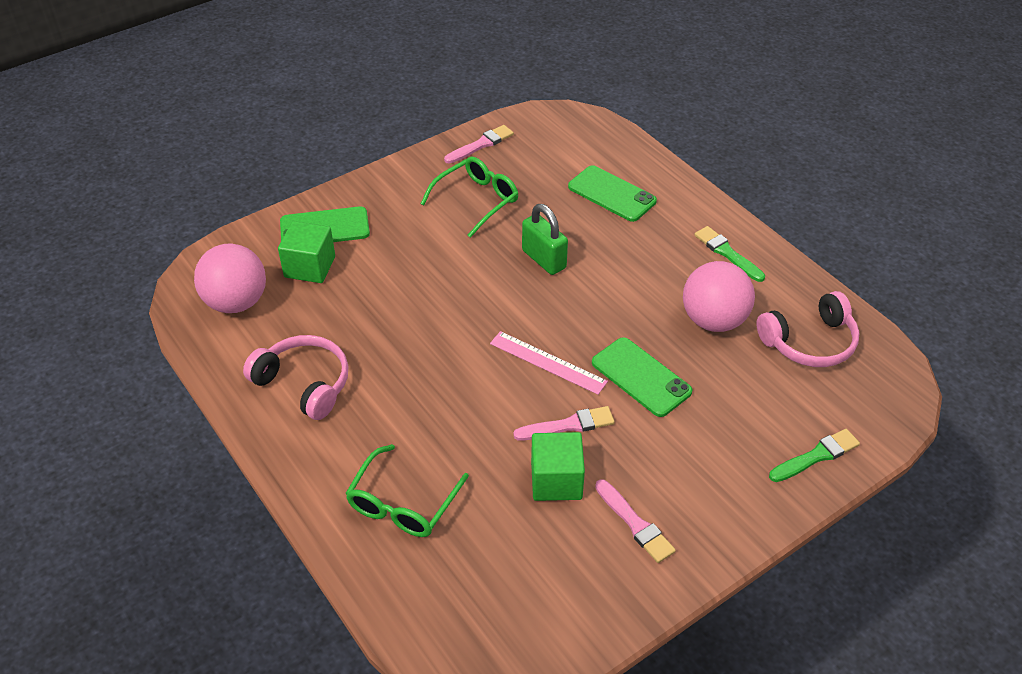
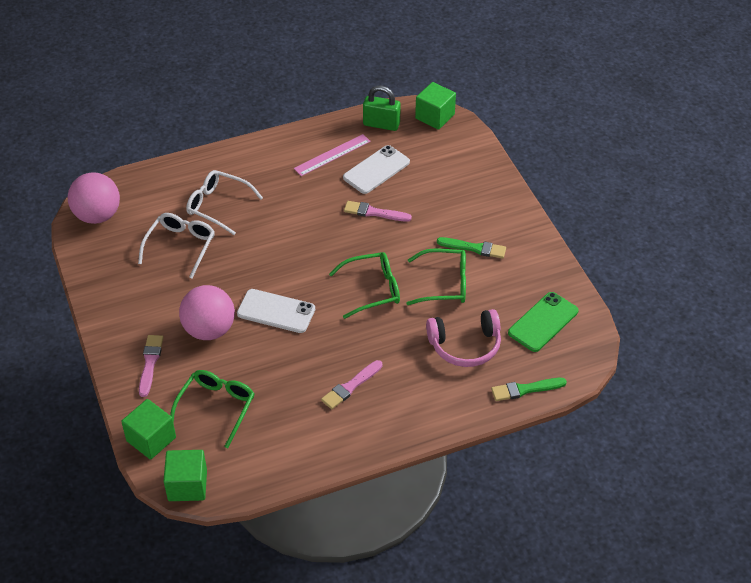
green cube: [278,221,335,283] [531,432,585,501] = 2 -> [121,399,176,460] [163,450,207,501] [415,82,456,130] = 3
green glasses: [345,444,469,537] [420,157,518,238] = 2 -> [170,370,254,448] [329,252,400,319] [406,248,466,305] = 3
green phone: [280,206,370,242] [568,165,657,222] [592,337,693,417] = 3 -> [508,292,579,352] = 1
pink headphones: [243,335,349,420] [756,291,859,367] = 2 -> [426,309,501,367] = 1
white glasses: none = 0 -> [138,213,215,279] [186,170,263,235] = 2
white phone: none = 0 -> [237,289,315,333] [343,145,410,194] = 2

